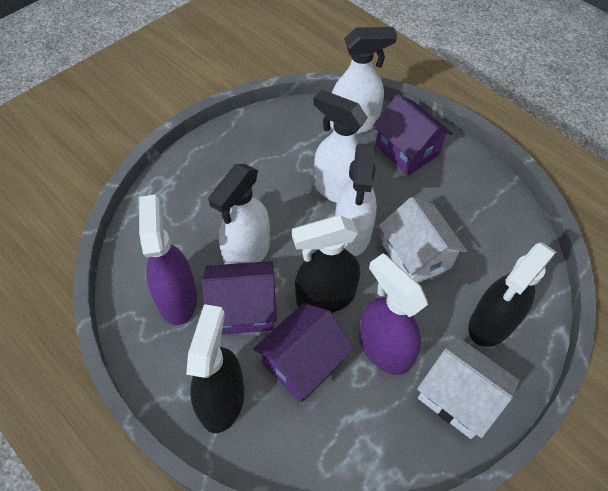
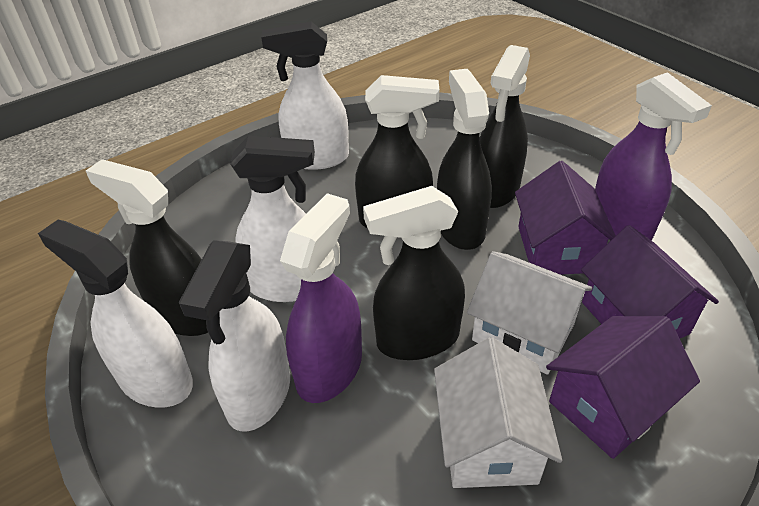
black spray bottle: [186,304,244,433] [292,215,360,313] [468,242,556,347] = 3 -> [86,159,208,336] [355,75,439,229] [363,186,465,360] [437,69,492,250] [480,45,530,208] = 5

